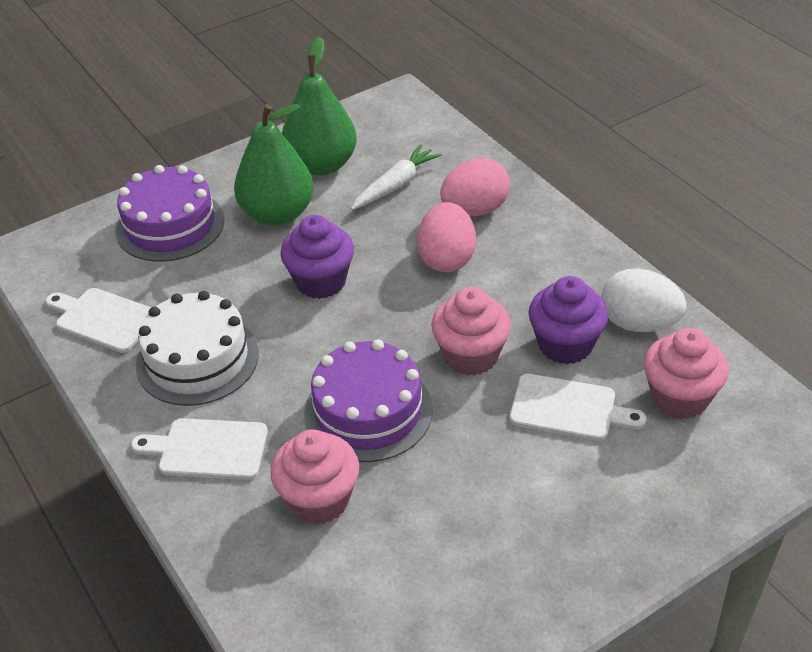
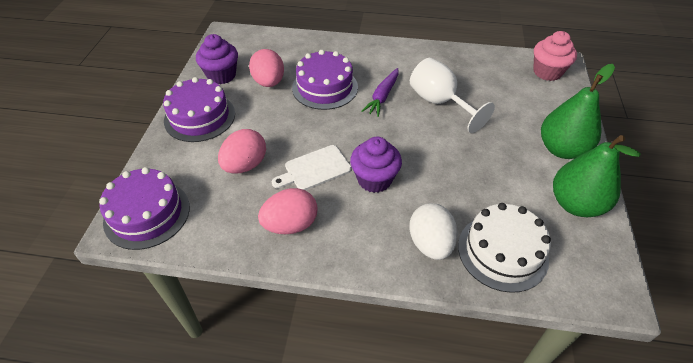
pink cupcake: [270,430,359,524] [431,287,511,376] [644,328,729,419] = 3 -> [533,31,577,81] = 1
pink egg: [417,202,476,272] [440,158,510,216] = 2 -> [218,129,266,174] [249,49,284,87] [258,188,318,234] = 3
purple cake: [116,165,224,262] [304,340,433,462] = 2 -> [99,167,190,250] [163,77,235,142] [292,50,358,110] = 3
purple carrot: none = 0 -> [361,68,399,117] = 1
white carrot: [351,145,441,210] = 1 -> none = 0
white cutting board: [45,288,152,353] [131,418,268,480] [510,374,646,441] = 3 -> [272,145,351,190] = 1
white goblet: none = 0 -> [410,58,495,133] = 1

